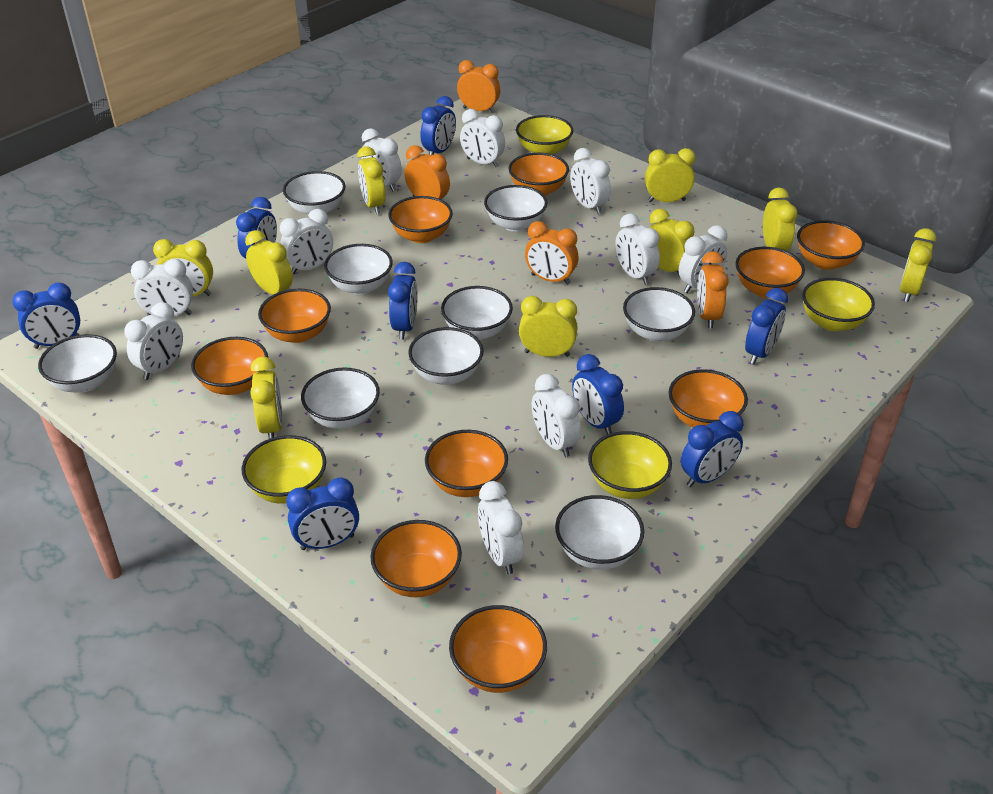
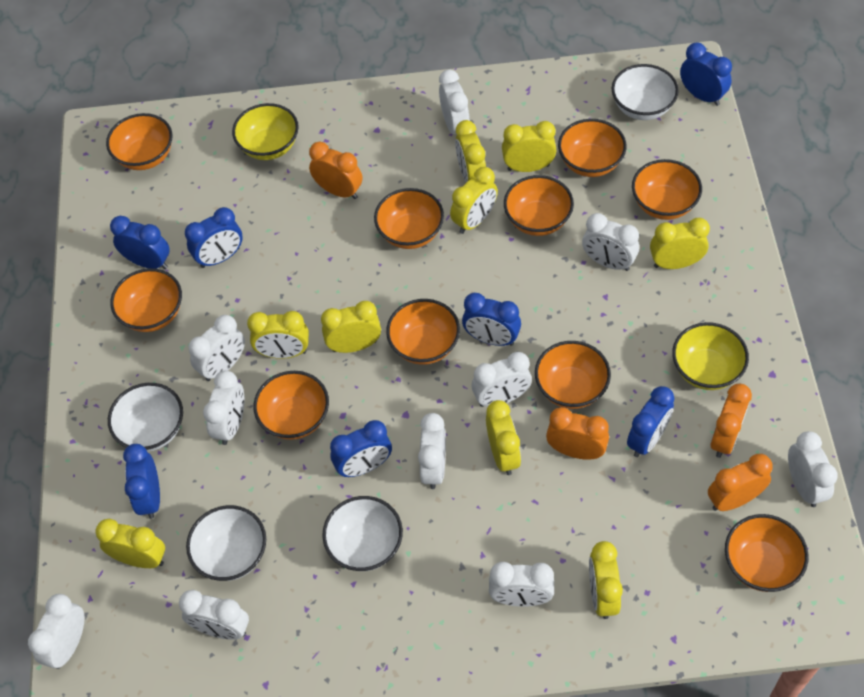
blue clock: [12,283,80,349] [236,197,277,259] [286,477,359,550] [388,262,418,340] [420,96,456,155] [572,354,624,435] [681,411,743,487] [745,288,788,364] = 8 -> [110,216,170,269] [123,444,160,519] [185,207,243,268] [330,420,392,477] [462,293,521,346] [627,386,675,457] [680,43,732,106] = 7
white bowl: [38,334,117,392] [283,171,346,215] [301,367,380,429] [324,244,393,295] [408,327,483,385] [441,286,513,340] [484,185,547,232] [555,495,644,570] [623,287,695,342] = 9 -> [108,383,183,452] [186,505,266,581] [322,496,403,571] [611,64,679,120] = 4
yellow bowl: [242,435,326,503] [516,115,573,155] [588,431,672,499] [802,278,875,331] = 4 -> [232,103,299,160] [672,322,749,390] = 2

